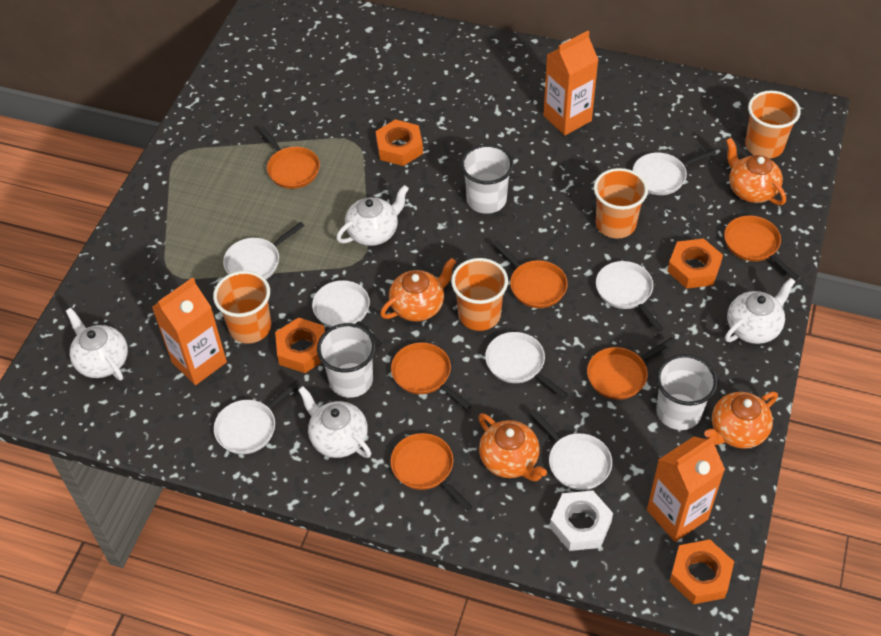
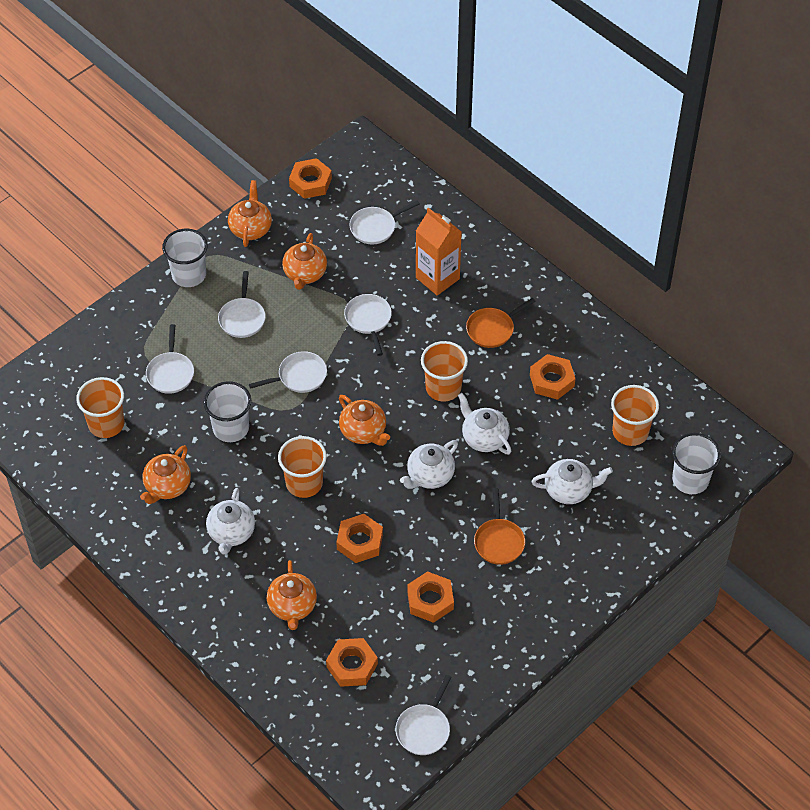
orange carton: [152,277,227,385] [543,31,598,135] [647,436,725,542] = 3 -> [416,208,462,296] = 1
orange nut: [275,317,325,373] [376,119,423,166] [667,238,723,289] [669,539,734,604] = 4 -> [289,158,332,199] [326,638,378,687] [336,514,383,563] [407,571,454,623] [530,354,575,400] = 5
orange pan: [259,127,320,189] [391,343,472,410] [391,433,473,511] [492,240,568,308] [587,337,676,400] [724,215,799,280] = 6 -> [466,298,536,348] [474,488,525,565] = 2
orange teapot: [380,258,456,322] [478,413,547,481] [704,392,778,449] [726,138,786,205] = 4 -> [140,445,191,504] [228,180,272,247] [267,560,317,630] [282,233,327,290] [339,395,390,446] = 5
white nut: [550,490,613,551] = 1 -> none = 0
white pan: [214,380,301,454] [223,222,304,279] [312,280,382,347] [485,332,568,399] [529,409,612,490] [596,261,664,332] [633,149,716,195] = 7 -> [146,324,194,394] [218,271,266,338] [249,351,327,393] [344,294,392,356] [349,201,420,244] [395,675,452,755] = 6

